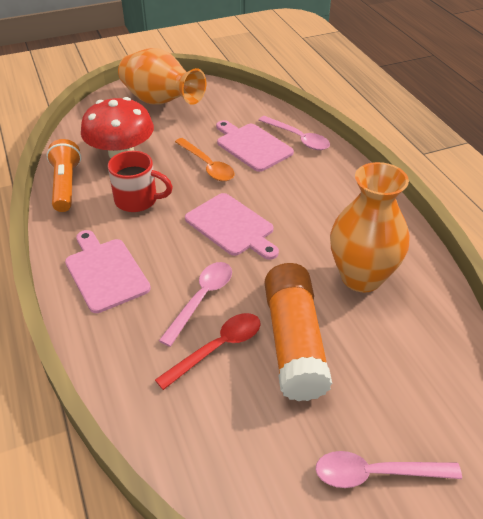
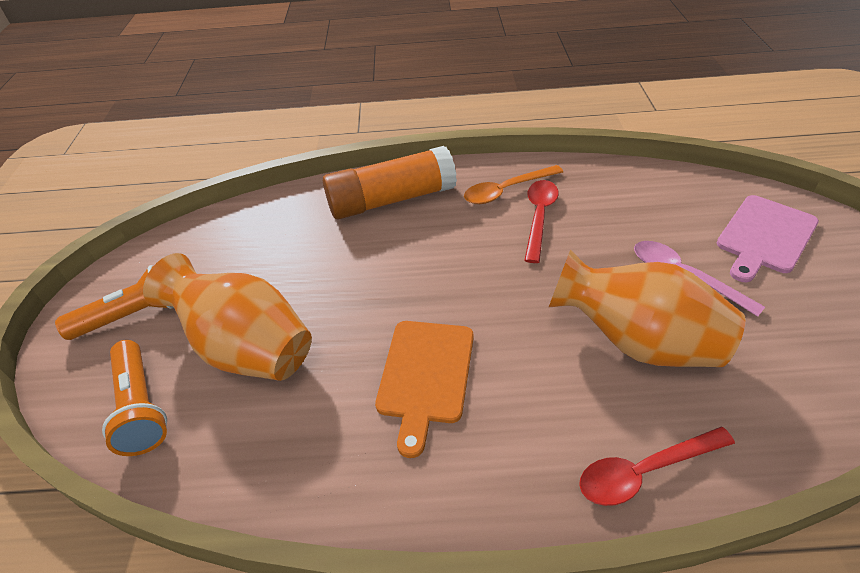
orange cutting board: none = 0 -> [375,321,474,458] = 1
orange flashlight: [46,139,81,212] = 1 -> [55,265,173,340] [102,340,167,456] = 2
pink cutting board: [65,230,151,313] [185,193,279,260] [216,120,294,172] = 3 -> [717,195,819,282] = 1
pink spoon: [159,262,232,347] [259,116,330,150] [315,451,462,488] = 3 -> [634,241,765,317] = 1
red mug: [108,151,173,212] = 1 -> none = 0
red mushroom: [81,97,154,158] = 1 -> none = 0
red spoon: [155,313,261,390] = 1 -> [524,180,559,263] [579,427,735,506] = 2

